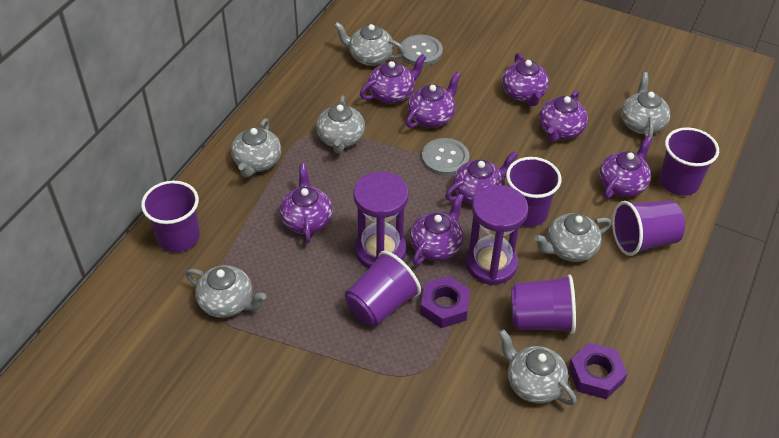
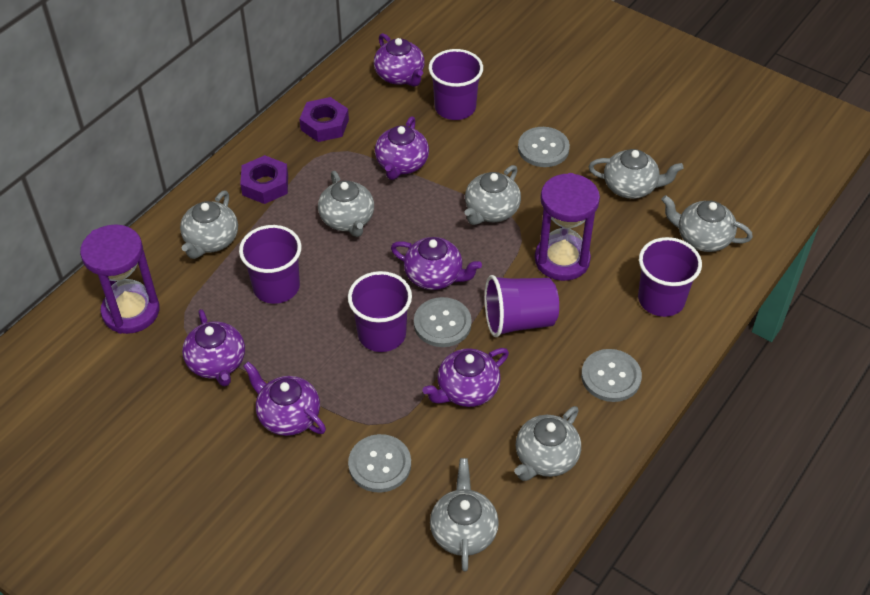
grey button: [400,34,443,66] [422,138,470,176] = 2 -> [348,434,411,493] [414,297,472,347] [518,127,570,167] [581,349,642,402] = 4
purple cup: [141,181,200,252] [345,251,421,327] [506,157,561,227] [511,275,576,334] [612,200,685,256] [659,127,719,196] = 6 -> [239,225,301,304] [348,271,412,352] [429,49,483,120] [485,275,559,337] [638,237,702,317] = 5
purple teapot: [280,164,333,243] [360,54,427,104] [406,72,461,128] [410,194,464,265] [445,151,518,205] [502,53,549,106] [539,90,588,142] [599,136,653,199] = 8 -> [182,309,245,387] [243,361,326,436] [374,33,425,87] [375,116,429,180] [391,237,482,290] [422,348,509,407] = 6

